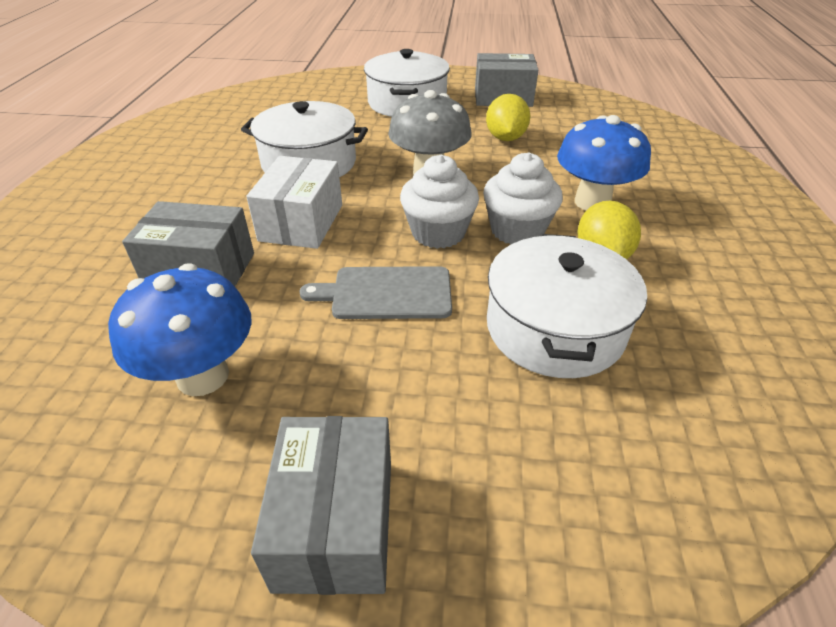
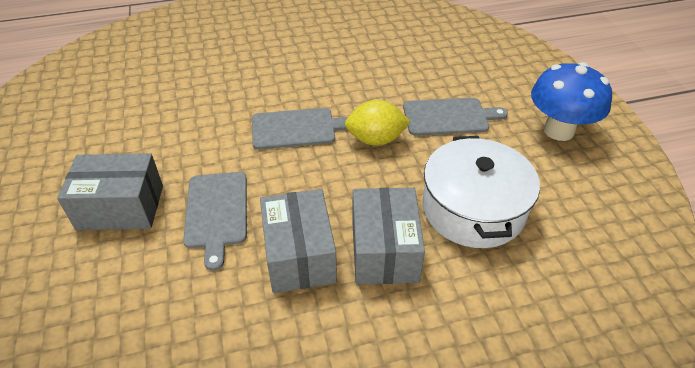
blue mushroom: [108,263,251,396] [557,115,651,210] = 2 -> [531,62,612,141] = 1
grey cutting board: [300,266,452,319] = 1 -> [183,172,247,271] [252,108,348,150] [403,98,508,136] = 3
grey mushroom: [388,90,472,175] = 1 -> none = 0
white box: [246,156,342,249] = 1 -> none = 0
white cupcake: [400,155,479,249] [483,152,563,244] = 2 -> none = 0
white pot: [241,101,368,177] [364,49,450,117] [487,234,647,378] = 3 -> [422,136,540,248] = 1
yellow lemon: [486,94,531,141] [577,200,641,259] = 2 -> [345,100,411,146] = 1

